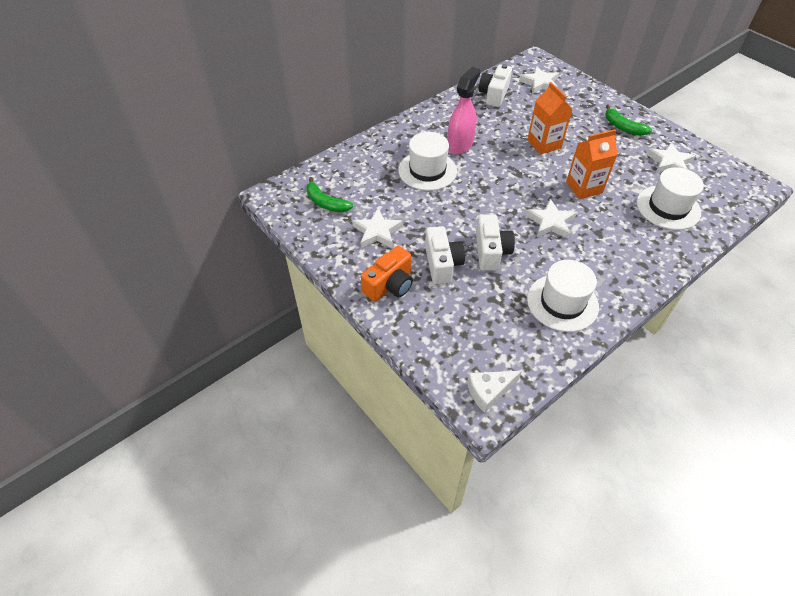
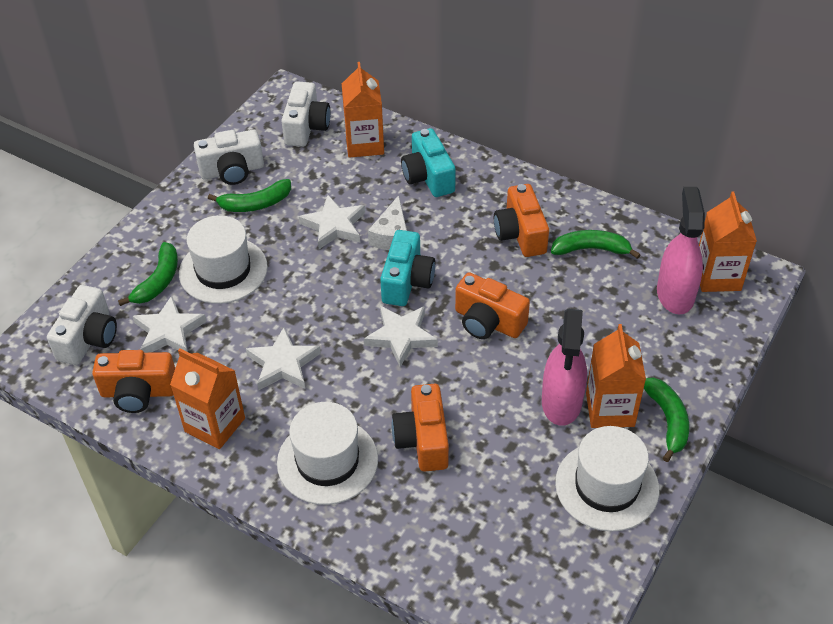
green banana: [307,177,353,212] [605,104,652,136] = 2 -> [118,242,178,306] [208,179,291,212] [551,230,641,259] [644,378,689,462] = 4
orange camera: [361,246,413,302] = 1 -> [92,350,175,413] [392,384,449,472] [455,272,530,339] [494,184,549,257] = 4
orange carton: [527,82,573,155] [566,129,618,199] = 2 -> [170,349,245,449] [342,62,384,158] [586,324,646,428] [699,192,757,292] = 4
pink spray bottle: [448,67,480,155] = 1 -> [542,309,587,426] [657,187,705,314] = 2
turquoise camera: none = 0 -> [380,230,435,306] [401,128,456,197] = 2

